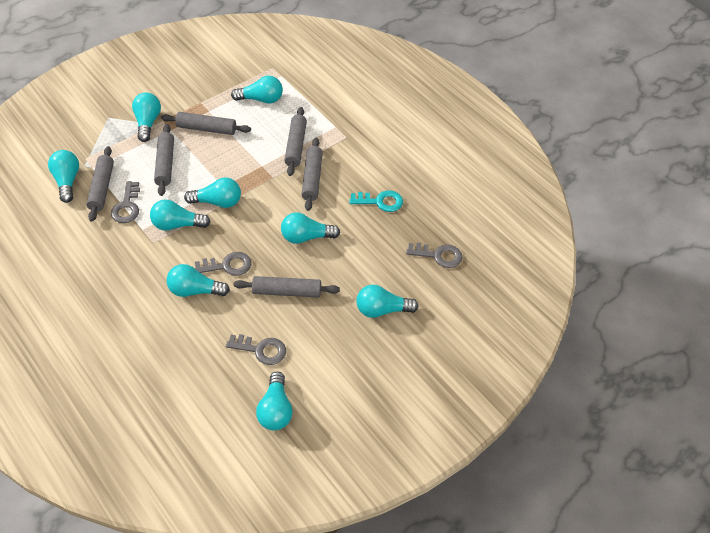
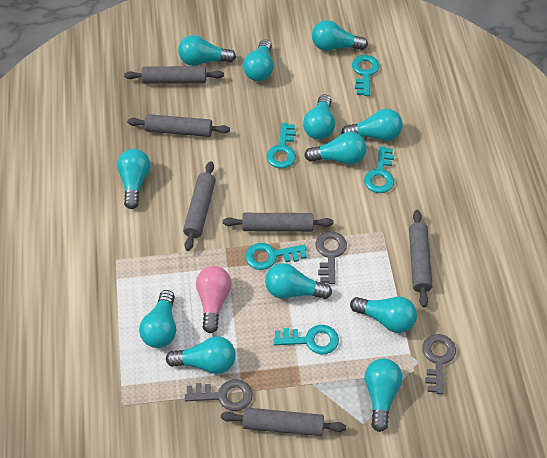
grey key: [111,181,140,223] [194,252,251,276] [226,334,286,365] [406,243,463,268] = 4 -> [185,379,253,411] [316,231,347,284] [422,334,456,394] = 3
pink light bulb: none = 0 -> [196,266,231,333] = 1
turquoise key: [349,190,403,212] = 1 -> [245,243,307,270] [266,123,296,169] [273,325,339,354] [352,55,380,96] [364,146,394,193] = 5
turquoise light bulb: [48,150,79,203] [132,92,161,142] [150,199,210,231] [166,264,230,297] [184,177,241,208] [231,75,283,104] [256,372,293,430] [281,212,340,244] [356,285,419,318] = 9 -> [117,149,150,209] [139,290,176,348] [166,336,236,374] [178,35,236,66] [243,39,274,81] [265,263,332,299] [303,94,335,139] [304,132,366,164] [312,20,368,51] [341,109,403,141] [350,297,417,333] [365,359,403,432] = 12

